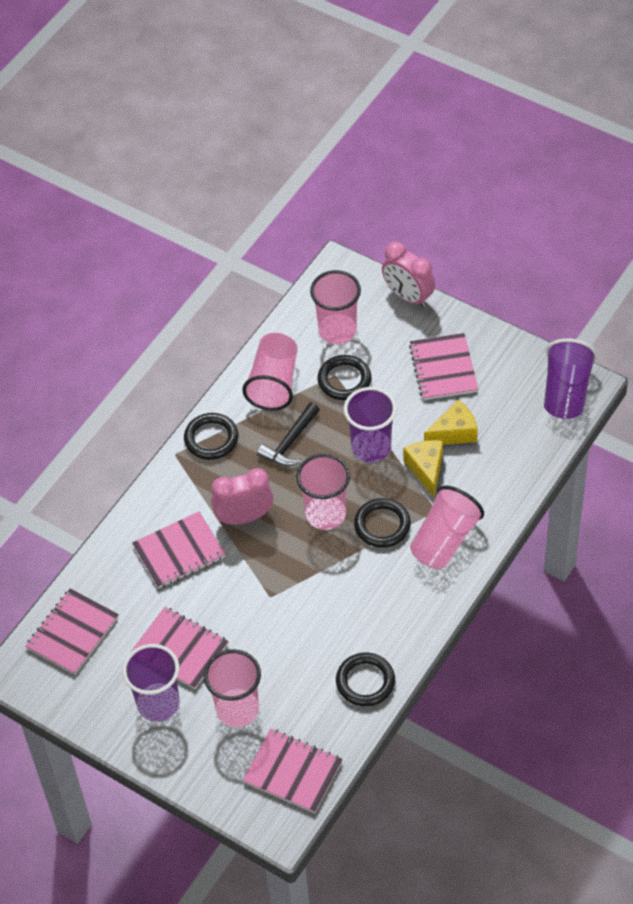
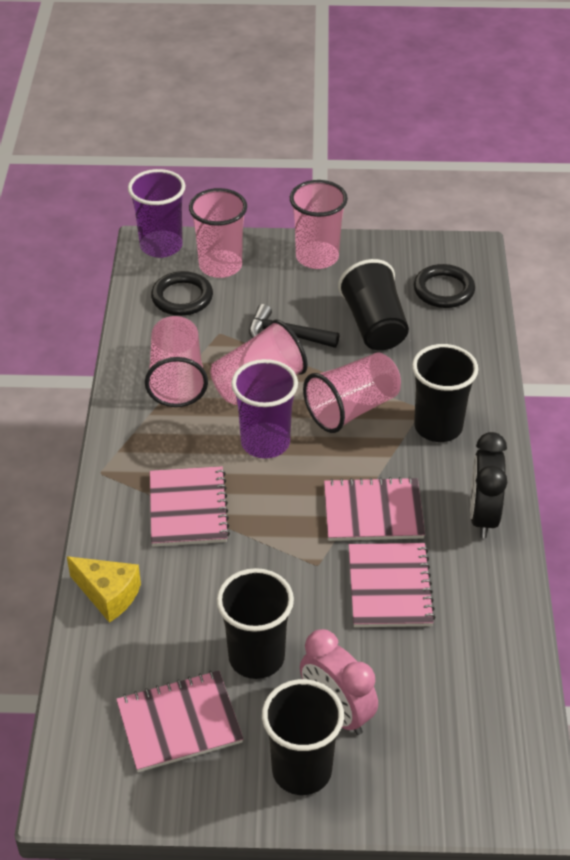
black clock: none = 0 -> [470,432,507,538] = 1
black cup: none = 0 -> [217,568,294,679] [262,679,344,795] [338,259,409,350] [412,344,478,442] = 4
black ring: [184,413,238,460] [317,355,371,400] [336,653,395,707] [354,498,411,548] = 4 -> [151,271,213,316] [414,264,475,308] = 2
pink clock: [211,468,273,525] [382,241,435,308] = 2 -> [300,629,378,735] = 1
pink notebook: [25,588,119,675] [131,607,229,689] [132,511,226,589] [242,729,343,813] [409,333,478,400] = 5 -> [116,671,243,772] [150,466,230,546] [324,477,425,541] [349,543,436,627] = 4
purple cup: [122,644,179,722] [344,387,397,462] [544,338,597,419] = 3 -> [128,169,185,258] [231,359,298,459] = 2
yellow cheese: [403,440,443,498] [424,400,478,445] = 2 -> [67,556,141,623] = 1

